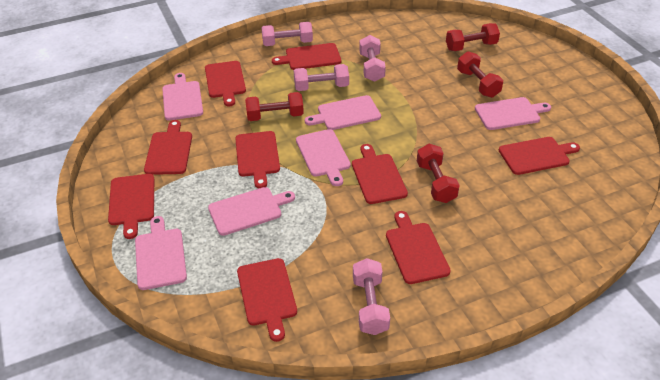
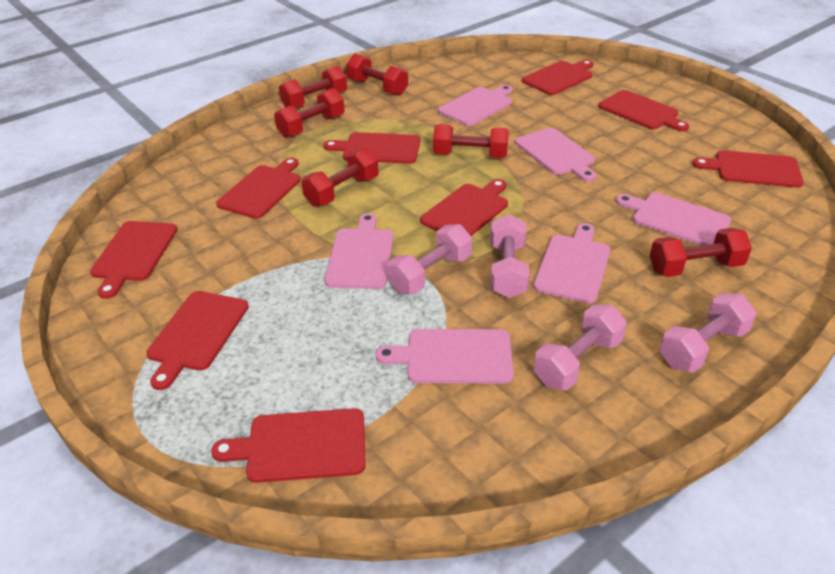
red dumbbell: [245,92,304,121] [417,144,460,203] [446,23,500,51] [457,51,503,98] = 4 -> [274,88,345,138] [279,66,347,108] [301,148,379,207] [346,53,408,96] [433,124,509,158] [650,228,752,277] = 6

